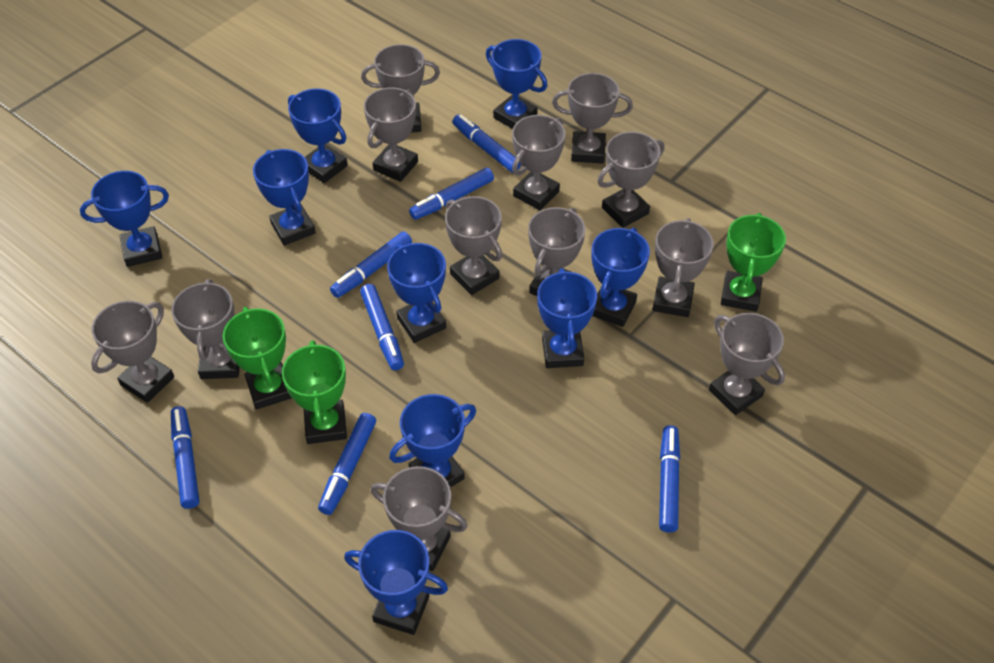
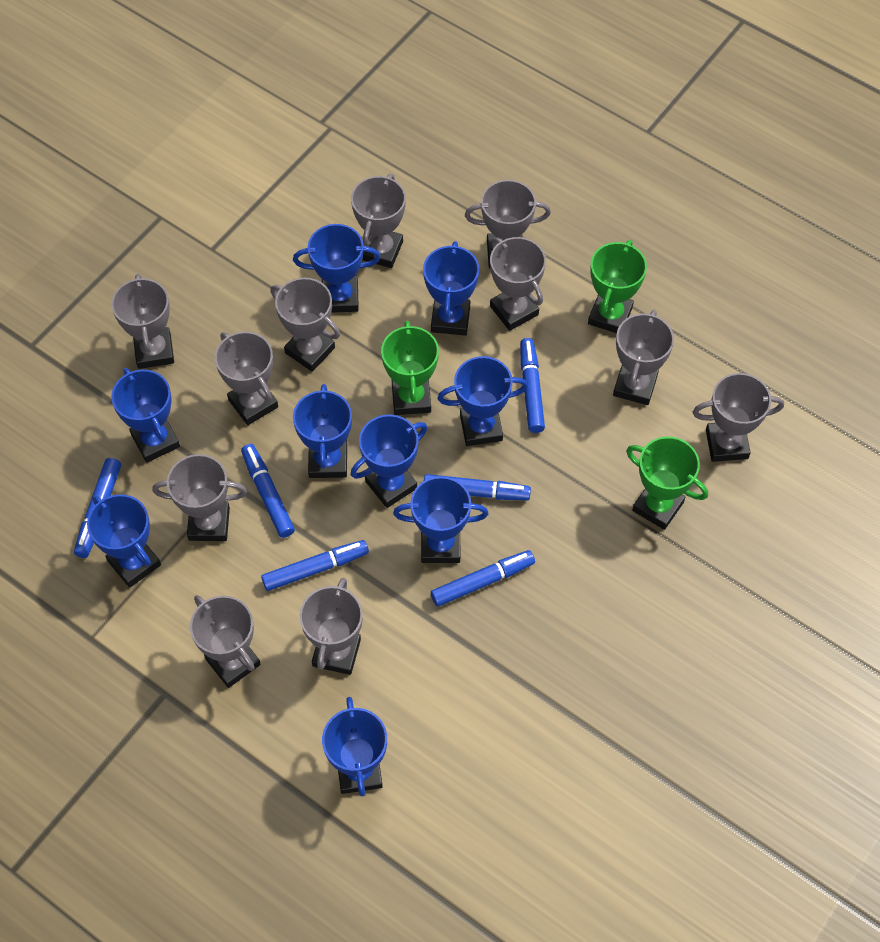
blue marker: [171,406,199,509] [318,413,376,515] [330,231,412,298] [360,284,404,371] [409,168,494,220] [452,115,521,173] [659,425,680,532] = 7 -> [74,458,121,558] [241,444,295,538] [261,540,369,591] [424,474,531,501] [431,550,535,607] [520,338,545,433] = 6
grey trophy: [91,301,174,403] [172,279,240,379] [361,44,440,132] [364,87,418,182] [371,466,468,571] [445,196,502,295] [512,115,565,210] [528,207,585,296] [552,73,633,164] [597,132,665,228] [652,218,714,317] [709,313,785,415] = 12 -> [112,274,174,369] [152,454,247,541] [190,595,261,688] [215,331,278,425] [270,278,340,372] [300,578,363,675] [351,174,406,268] [465,180,551,269] [490,237,546,331] [613,310,674,405] [693,373,784,462] = 11

